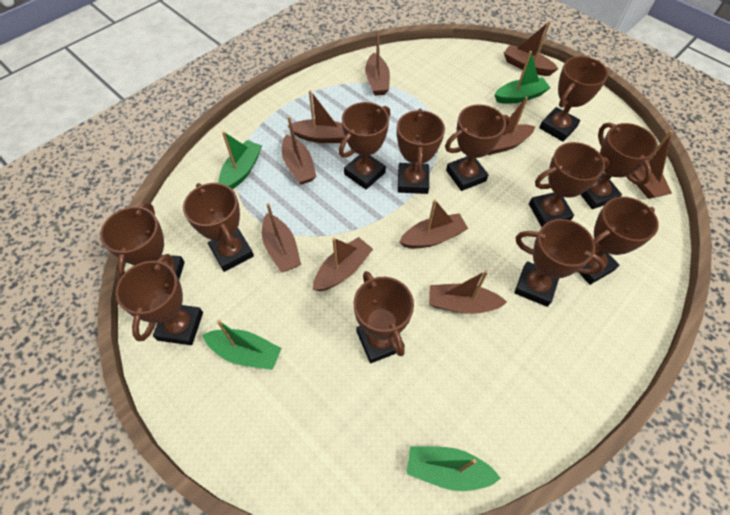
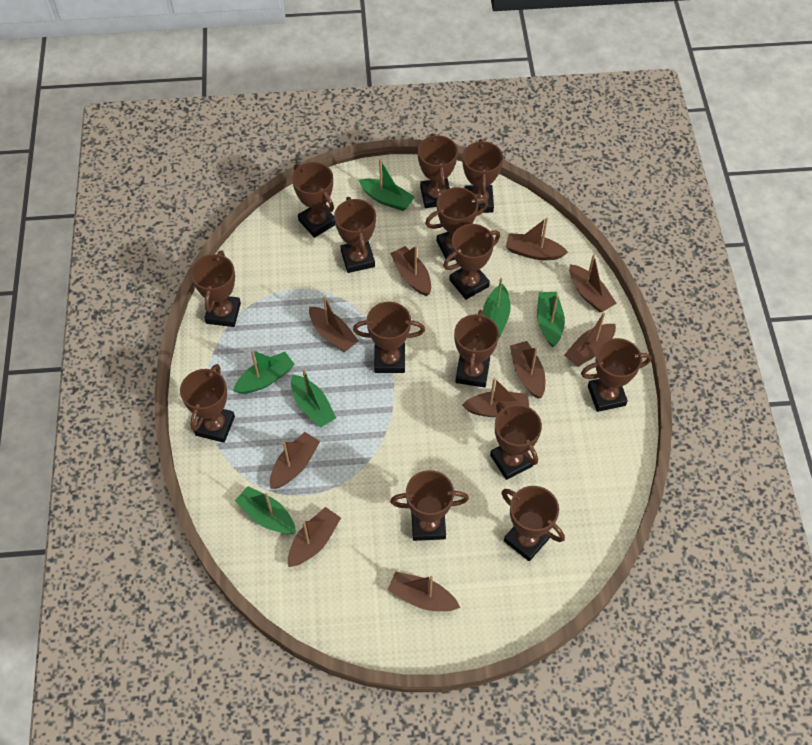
brown trophy: [100,202,185,279] [116,254,203,345] [183,183,254,272] [339,102,390,189] [354,271,414,363] [397,108,445,194] [445,104,511,191] [514,219,605,307] [529,142,610,227] [539,56,608,142] [579,197,659,285] [580,122,658,209] = 12 -> [180,364,235,443] [191,250,241,327] [292,162,335,238] [334,197,376,273] [353,302,425,373] [390,470,469,541] [418,133,458,208] [425,187,488,261] [443,224,500,300] [454,310,499,387] [462,139,503,213] [490,402,542,480] [501,486,565,561] [581,338,651,412] = 14
green boat: [203,320,282,370] [219,131,262,189] [407,446,501,491] [494,51,550,104] = 4 -> [233,350,295,394] [235,486,296,534] [291,369,336,428] [359,159,415,211] [483,278,511,338] [537,292,565,347] = 6

